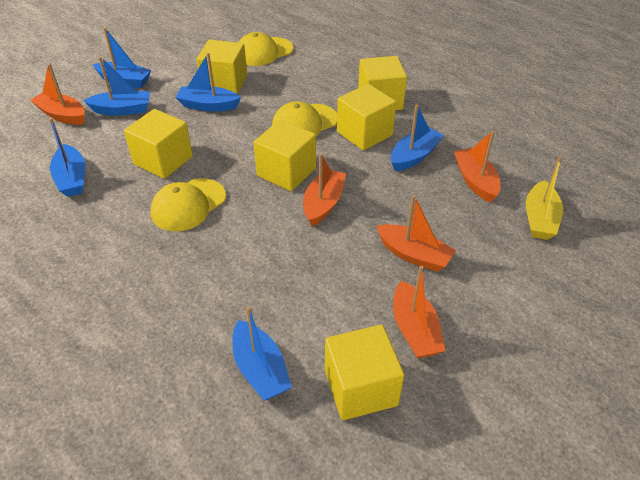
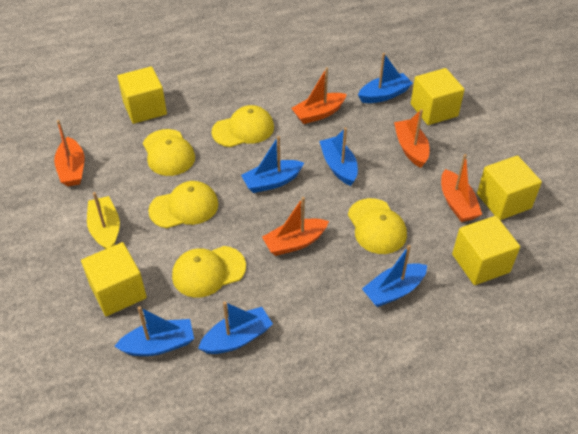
yellow cap: [151,178,226,231] [238,32,293,66] [272,101,337,136] = 3 -> [143,129,195,176] [148,181,218,228] [172,246,246,298] [211,105,274,147] [348,198,407,254] = 5
yellow cube: [124,109,193,179] [197,40,247,94] [254,120,316,191] [325,324,404,420] [337,84,396,151] [358,56,407,110] = 6 -> [81,242,147,316] [117,66,167,124] [411,68,465,125] [452,216,520,285] [477,155,542,220] = 5

